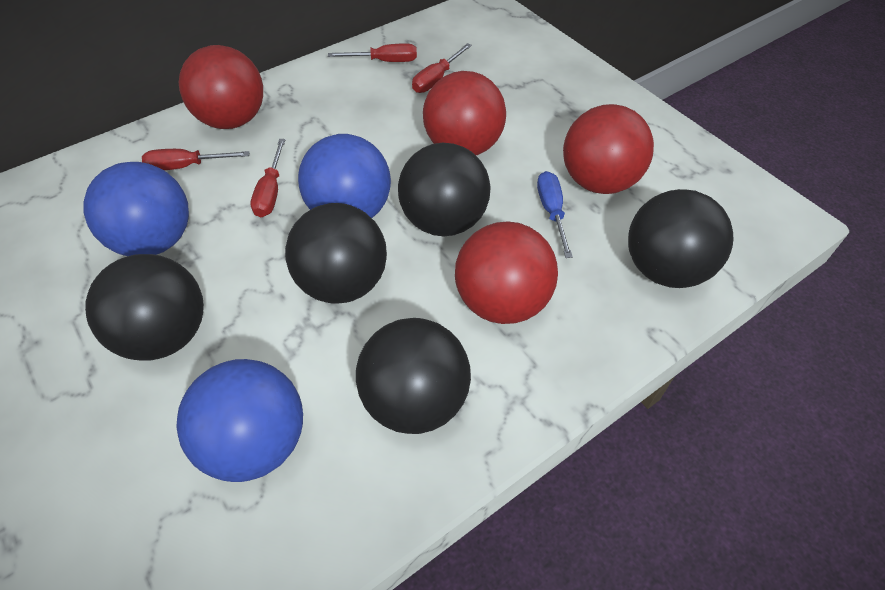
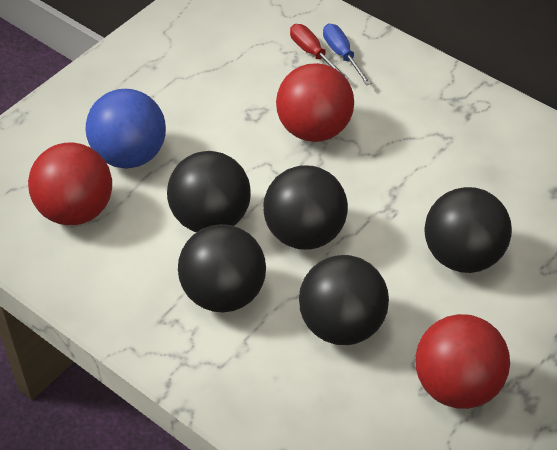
blue ball: [83,162,189,256] [176,359,303,482] [298,134,391,218] = 3 -> [85,89,166,169] = 1
red ball: [179,45,263,129] [423,71,506,155] [455,221,558,324] [563,104,654,194] = 4 -> [28,143,112,225] [276,63,354,142] [415,314,510,409] = 3
red screwdriver: [142,149,250,170] [250,139,286,217] [328,43,417,62] [412,43,472,93] = 4 -> [290,24,349,80] = 1

